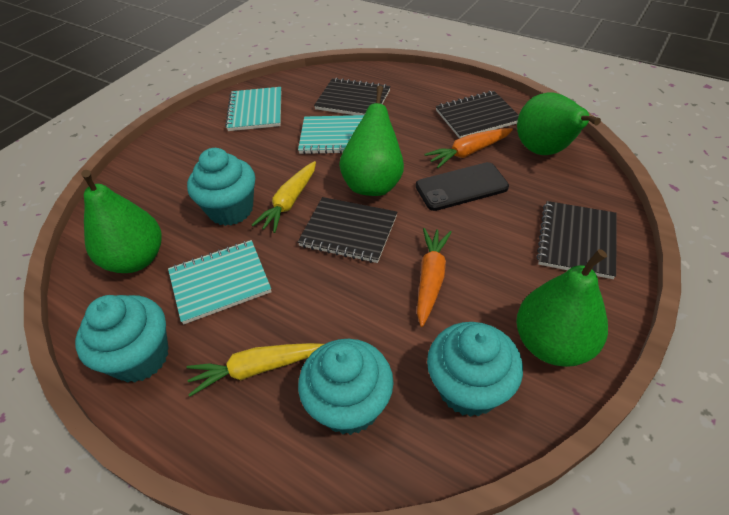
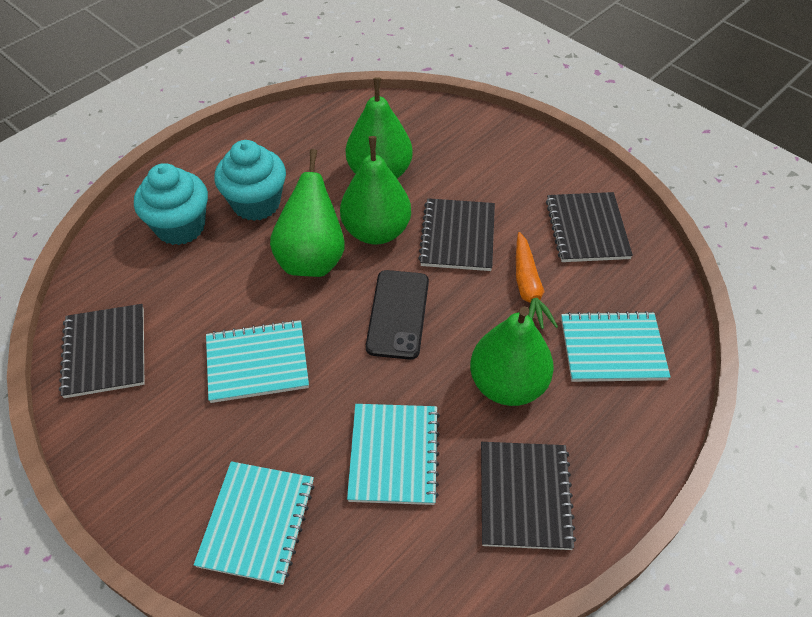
orange carrot: [417,228,452,327] [424,128,513,168] = 2 -> [516,232,558,329] = 1
turquoise cupcake: [75,295,169,382] [187,148,255,226] [298,339,394,435] [427,322,523,417] = 4 -> [134,163,208,245] [214,140,286,221] = 2
turquoise notebook: [168,240,272,325] [225,87,281,131] [298,115,364,154] = 3 -> [194,461,315,585] [206,320,309,403] [347,404,440,505] [561,311,670,382] = 4
yellow carrot: [187,343,324,397] [252,161,316,233] = 2 -> none = 0

